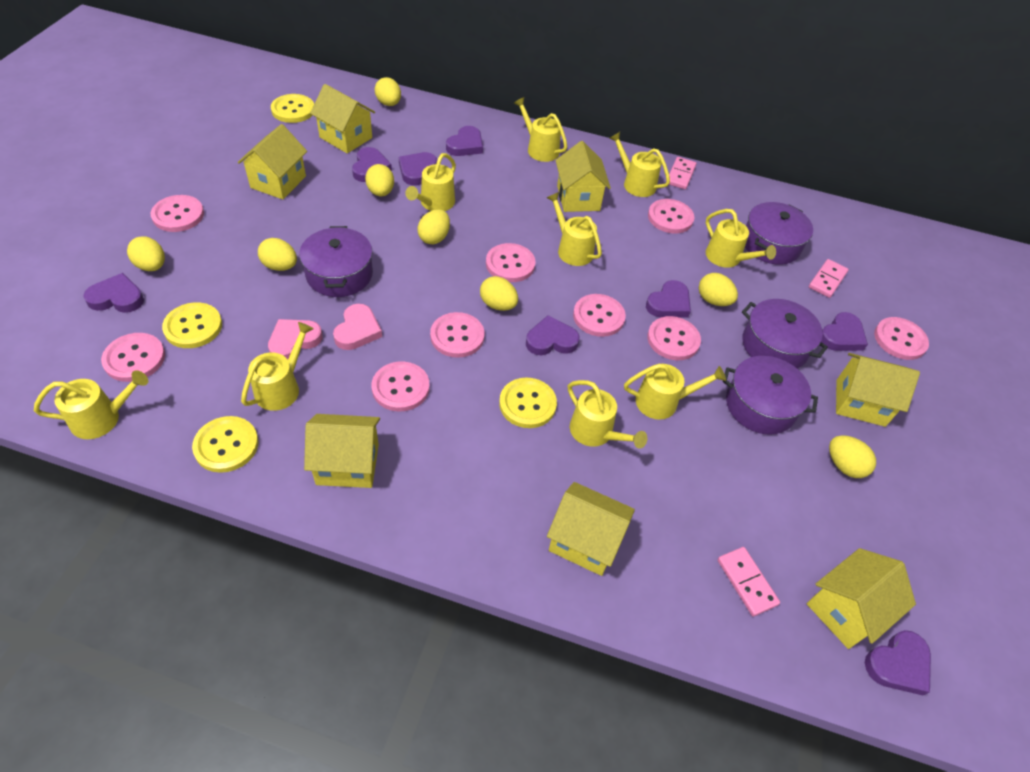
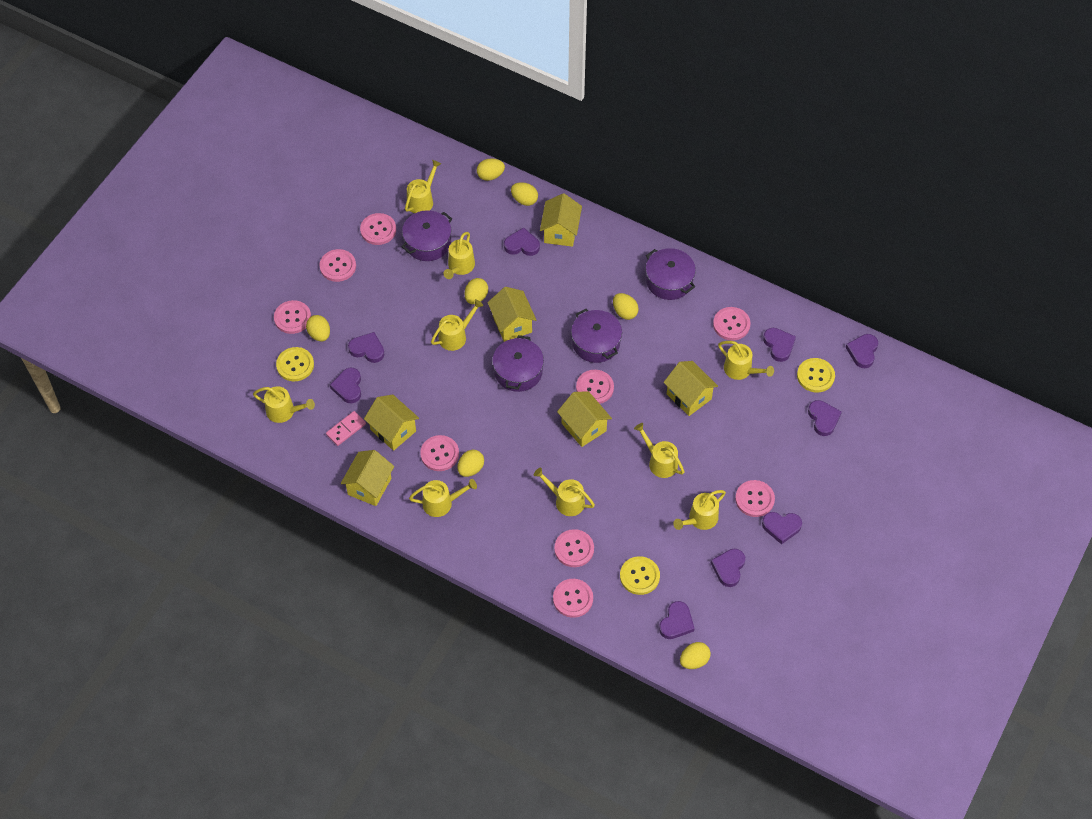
pink domino: [666,157,697,189] [717,547,780,617] [809,259,849,298] = 3 -> [326,411,366,446] = 1
pink heart: [268,319,322,360] [333,304,382,350] = 2 -> none = 0
purple heart: [83,273,144,313] [352,147,392,182] [399,152,437,185] [446,126,483,156] [526,315,580,355] [646,280,691,318] [821,312,868,351] [865,630,931,696] = 8 -> [330,368,361,403] [348,332,384,363] [504,227,540,256] [659,601,695,639] [711,549,745,587] [762,512,802,545] [763,328,796,362] [808,400,842,436] [845,334,878,368] = 9
yellow button: [162,302,222,348] [192,416,259,473] [271,94,314,123] [499,378,557,428] = 4 -> [276,347,314,381] [620,556,660,595] [797,358,835,393] = 3
yellow egg: [127,236,165,271] [258,238,297,271] [365,164,394,196] [374,77,401,106] [418,209,450,244] [480,276,518,311] [699,273,738,306] [829,435,876,478] = 8 -> [306,315,330,341] [457,450,484,477] [465,278,488,304] [477,158,505,181] [511,182,538,206] [613,293,639,320] [680,642,711,669] = 7
yellow house: [238,124,307,199] [304,414,380,488] [310,84,375,153] [547,482,635,576] [555,141,611,212] [807,548,916,649] [836,353,920,427] = 7 -> [341,450,394,506] [364,394,419,451] [487,287,536,342] [540,193,582,247] [557,391,612,447] [663,361,718,416] = 6

